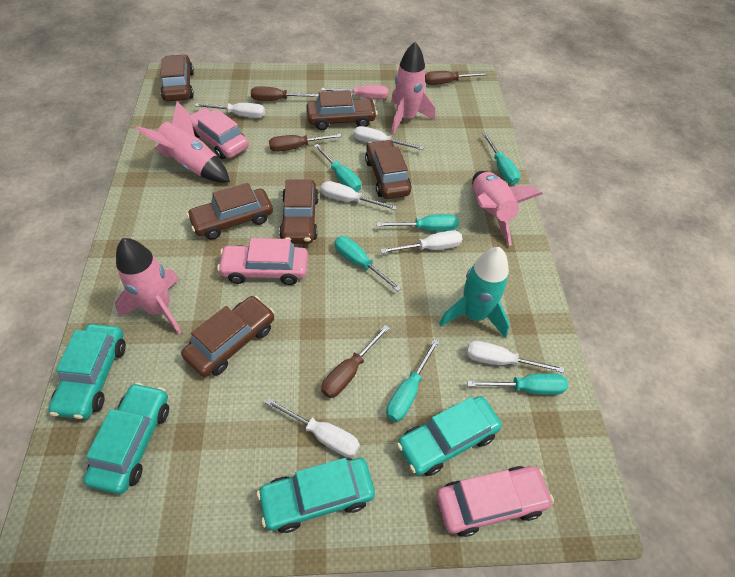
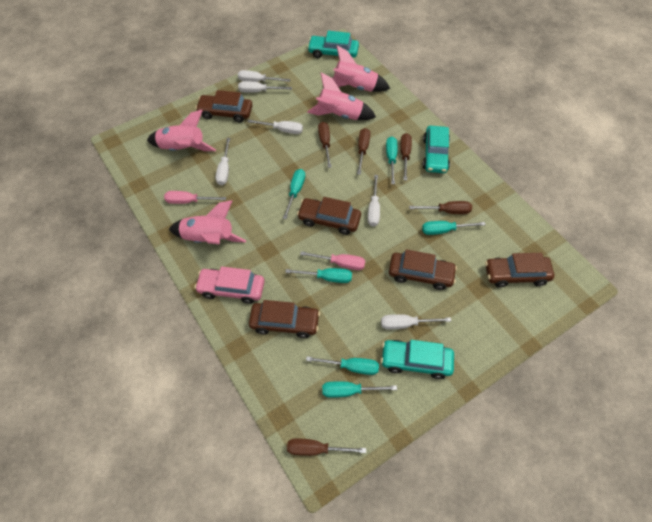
brown car: [160,55,194,101] [181,296,275,377] [186,183,273,239] [279,179,319,244] [306,90,377,130] [365,140,411,199] = 6 -> [195,90,253,123] [249,300,320,338] [297,197,361,235] [389,249,457,290] [485,253,554,288] = 5
brown screwdriver: [251,86,319,101] [269,134,342,152] [321,325,390,398] [425,71,487,85] = 4 -> [287,438,366,456] [318,122,332,168] [357,128,370,175] [400,133,412,180] [409,201,472,214] = 5
pink car: [190,108,249,159] [217,238,308,285] [436,466,554,537] = 3 -> [195,266,265,304] = 1
pink screwdriver: [321,85,388,99] = 1 -> [164,191,226,204] [300,251,365,270] = 2
turquoise car: [48,324,126,419] [83,382,169,494] [257,458,375,533] [397,396,502,476] = 4 -> [307,31,359,58] [381,340,454,379] [423,126,450,173] = 3
turquoise rocket: [439,247,510,338] = 1 -> none = 0

